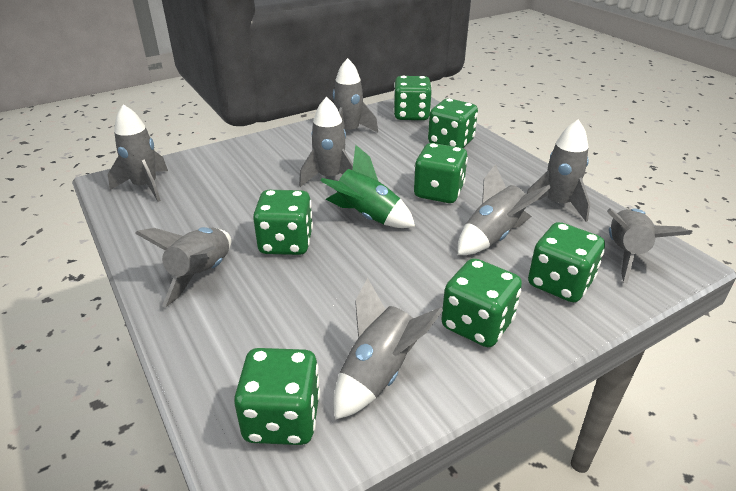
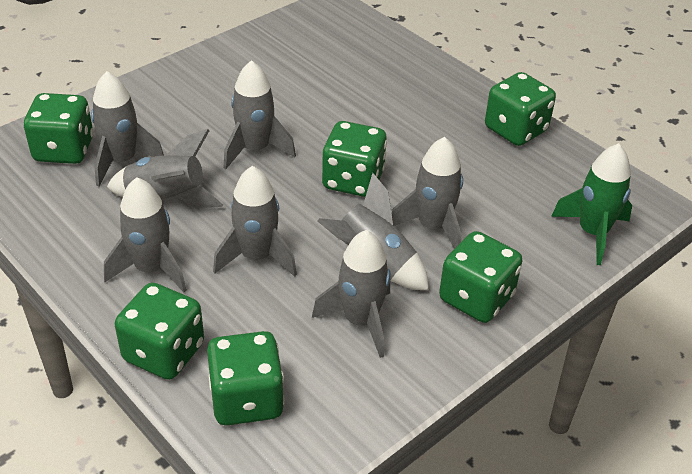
green dice: [234,348,320,445] [253,190,313,255] [393,76,432,120] [414,143,468,203] [428,98,478,148] [441,258,522,347] [528,222,605,302] = 7 -> [24,93,94,164] [115,283,204,380] [207,331,284,426] [322,121,387,197] [439,231,522,323] [485,72,556,146] = 6

